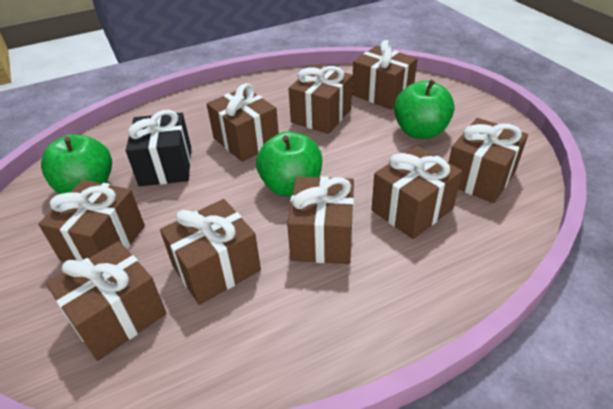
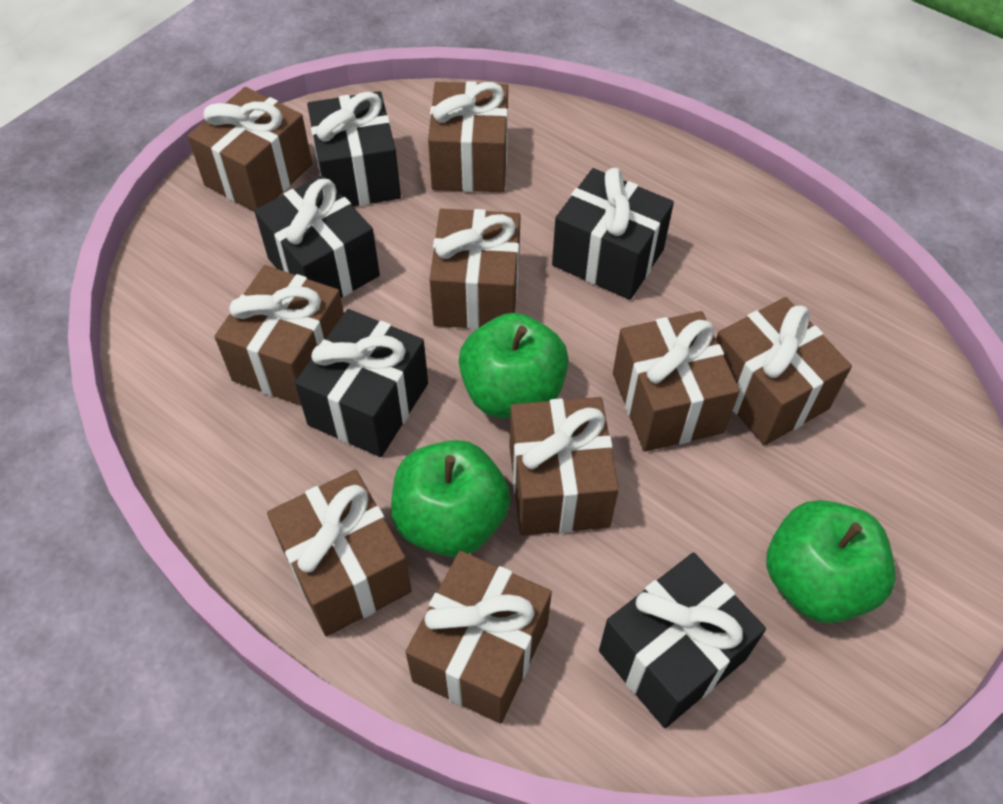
black gift: [126,110,191,186] = 1 -> [254,175,380,298] [295,309,428,457] [307,91,401,206] [552,168,674,300] [599,552,766,728] = 5

